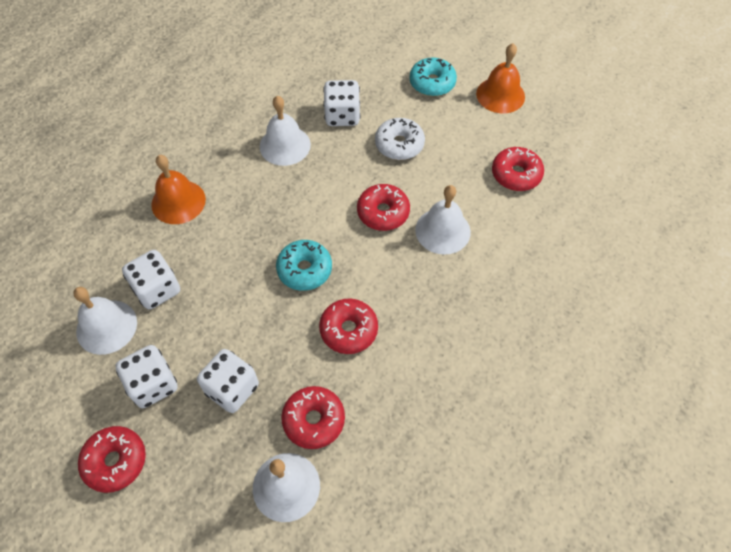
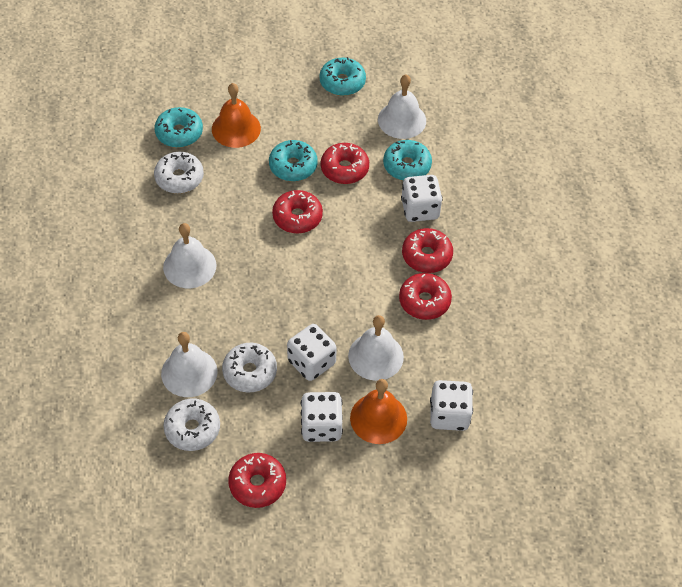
turquoise donut: [276,240,332,291] [409,57,457,96] = 2 -> [155,107,203,148] [269,140,318,181] [320,57,366,96] [383,140,432,181] = 4
white donut: [375,118,425,160] = 1 -> [154,152,204,194] [163,399,220,451] [222,343,277,393] = 3

